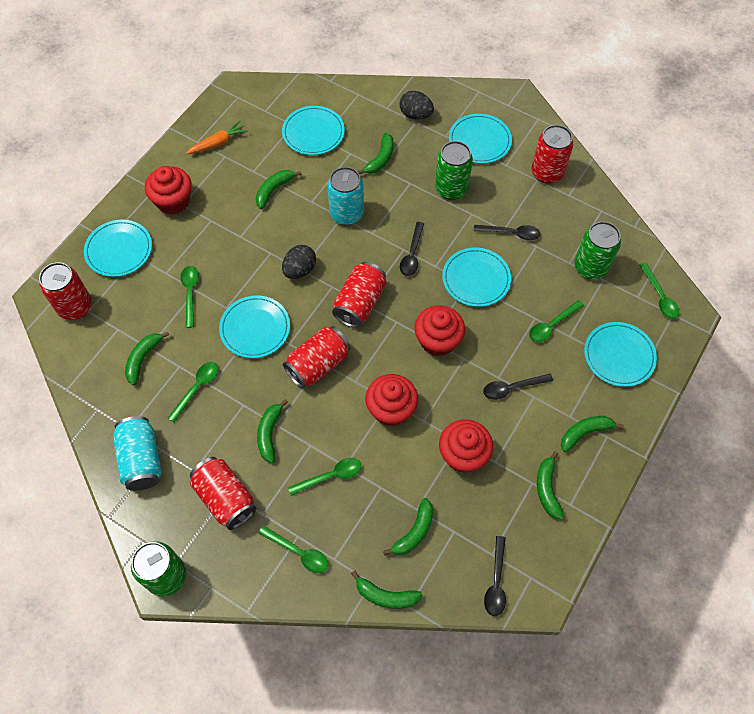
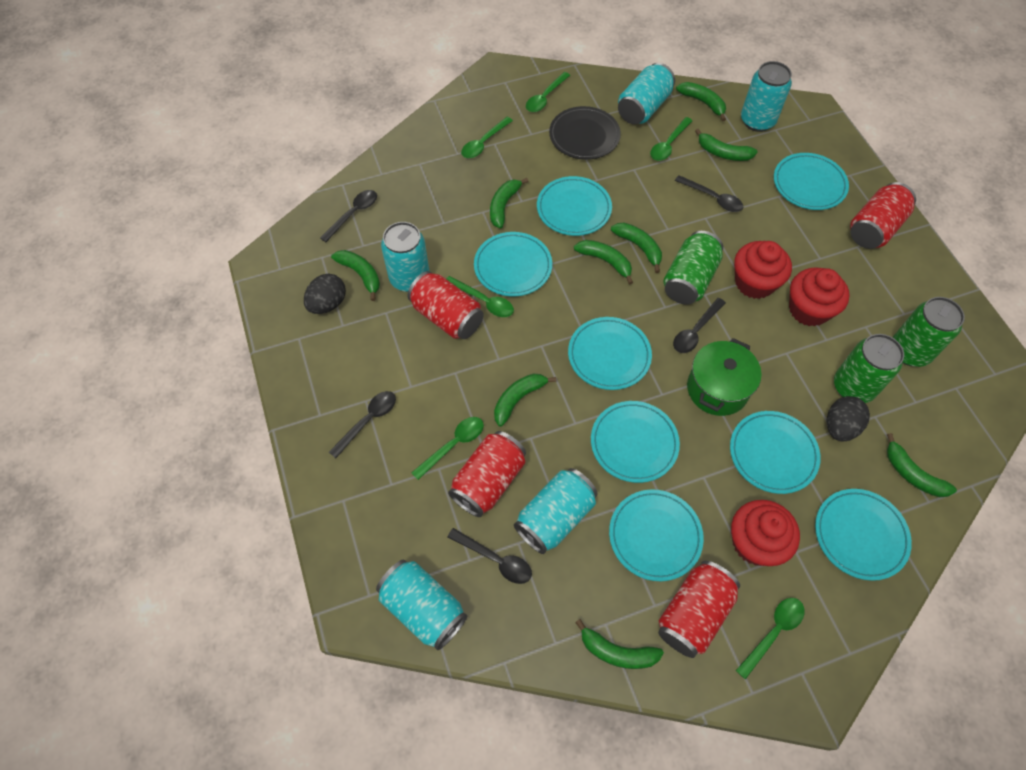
black plate: none = 0 -> [549,106,621,160] = 1
black spoon: [400,222,424,276] [473,225,541,240] [483,374,553,400] [484,536,506,616] = 4 -> [320,190,377,242] [329,391,396,458] [447,528,532,584] [673,298,726,353] [675,175,743,212] = 5
green banana: [125,332,169,385] [256,170,301,209] [257,399,288,463] [351,571,422,609] [357,133,393,174] [383,498,433,556] [537,451,564,520] [561,416,623,452] = 8 -> [331,250,380,301] [490,178,528,228] [494,374,556,426] [574,240,633,284] [575,619,664,669] [611,223,662,273] [676,82,726,121] [695,129,757,161] [887,433,957,497] = 9
green pot: none = 0 -> [687,338,761,416] = 1
orange carrot: [186,121,248,154] = 1 -> none = 0
red can: [39,262,92,320] [190,457,256,530] [283,326,351,389] [332,262,386,328] [531,125,573,184] = 5 -> [408,271,484,339] [448,431,526,517] [658,561,740,658] [850,182,916,249] = 4
red cupcake: [145,166,192,214] [365,374,418,426] [414,305,465,356] [439,420,493,473] = 4 -> [731,500,800,566] [734,241,792,299] [789,267,850,327] = 3
turquoise can: [113,416,162,491] [327,167,364,225] = 2 -> [376,560,467,650] [381,222,429,292] [514,468,598,554] [618,63,675,124] [741,61,792,132] = 5
turquoise plate: [84,219,152,277] [219,295,290,358] [282,106,345,155] [442,248,511,307] [449,114,512,164] [584,322,657,387] = 6 -> [474,232,552,297] [537,176,612,236] [568,317,652,390] [591,401,680,483] [609,489,704,581] [730,411,821,494] [774,153,849,210] [815,489,912,581] = 8

